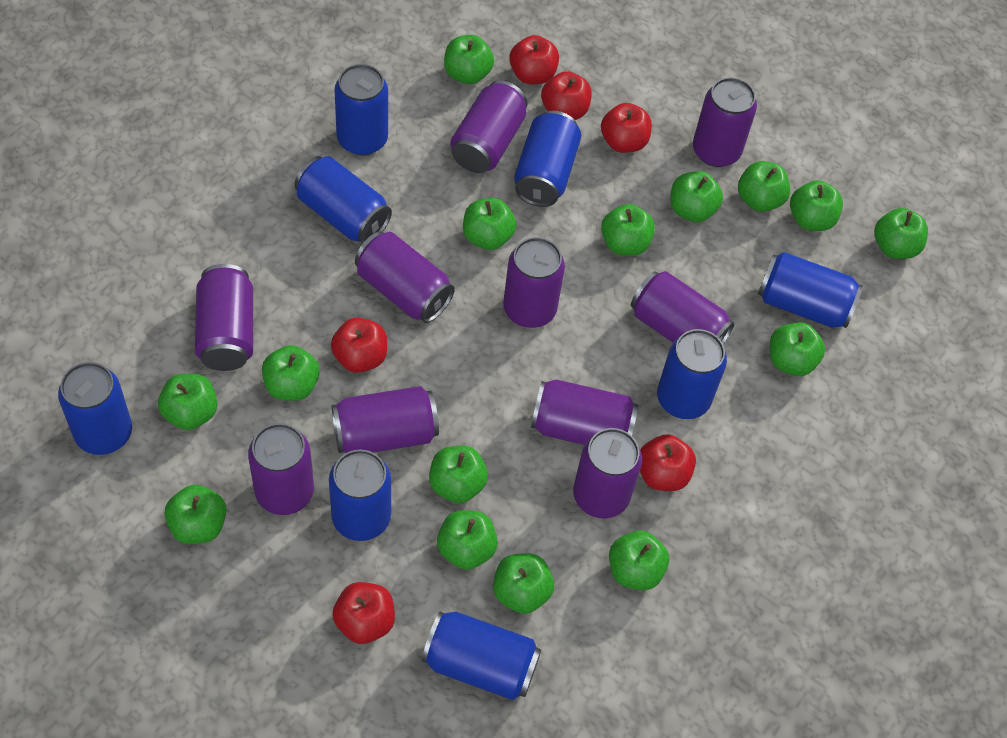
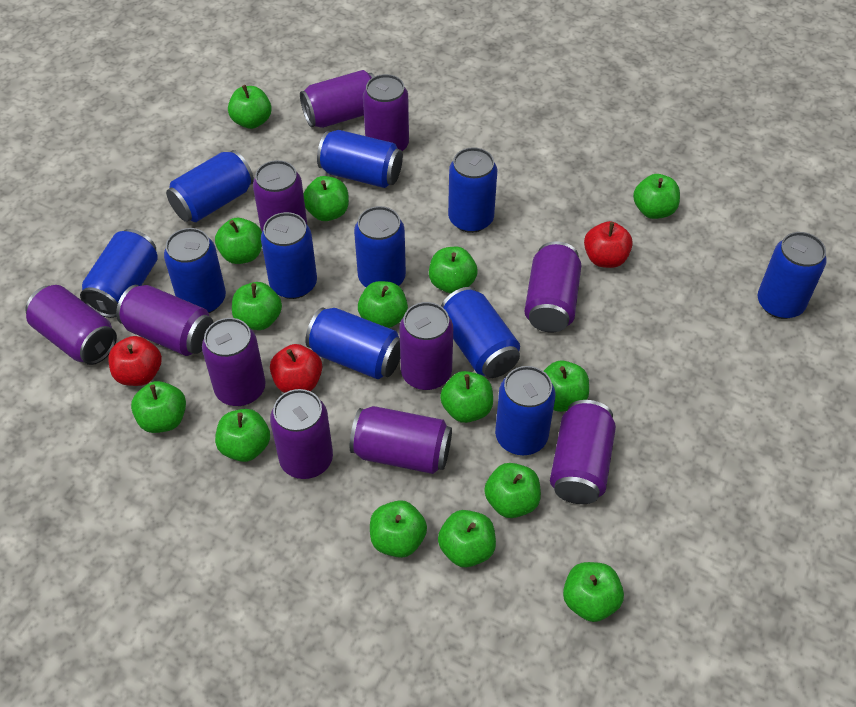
blue can: [58,362,132,455] [295,156,392,244] [329,449,391,541] [335,64,388,155] [422,611,541,700] [514,111,581,207] [657,329,727,419] [758,252,863,328] = 8 -> [80,229,158,318] [164,228,226,313] [166,150,254,222] [261,212,317,299] [305,307,400,379] [317,130,403,188] [354,206,406,287] [441,287,520,378] [448,147,497,233] [495,366,556,455] [758,232,827,319] = 11
purple can: [195,264,253,371] [248,423,314,515] [332,386,439,453] [355,231,455,323] [450,80,528,173] [503,237,565,328] [531,379,638,445] [573,428,642,518] [631,271,735,345] [693,77,757,167] = 10 -> [25,285,117,365] [116,285,213,356] [202,318,266,406] [253,160,307,231] [270,389,333,479] [300,70,375,128] [350,406,452,474] [363,74,409,151] [399,302,453,390] [524,241,581,332] [550,400,616,504] = 11
red apple: [331,318,387,373] [332,582,395,644] [509,35,559,84] [541,71,592,120] [601,103,652,153] [640,434,696,491] = 6 -> [108,336,162,386] [270,344,322,393] [584,221,633,268] = 3

